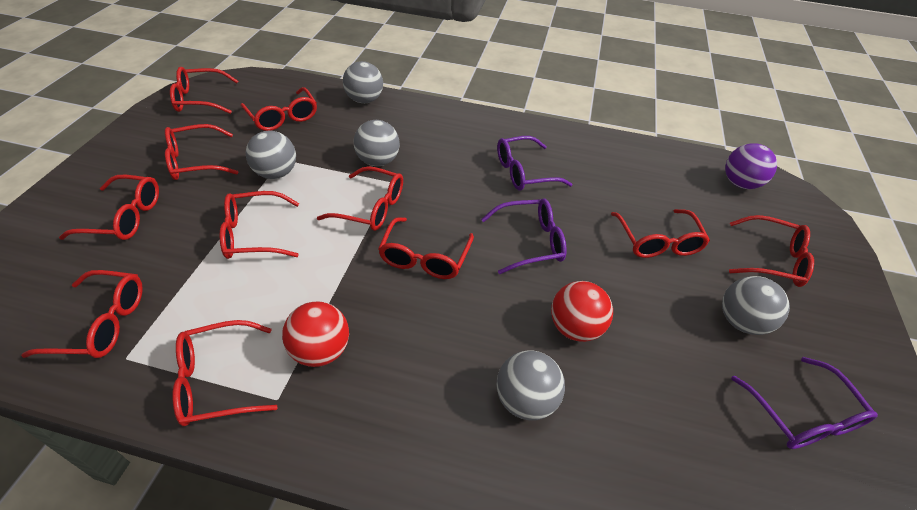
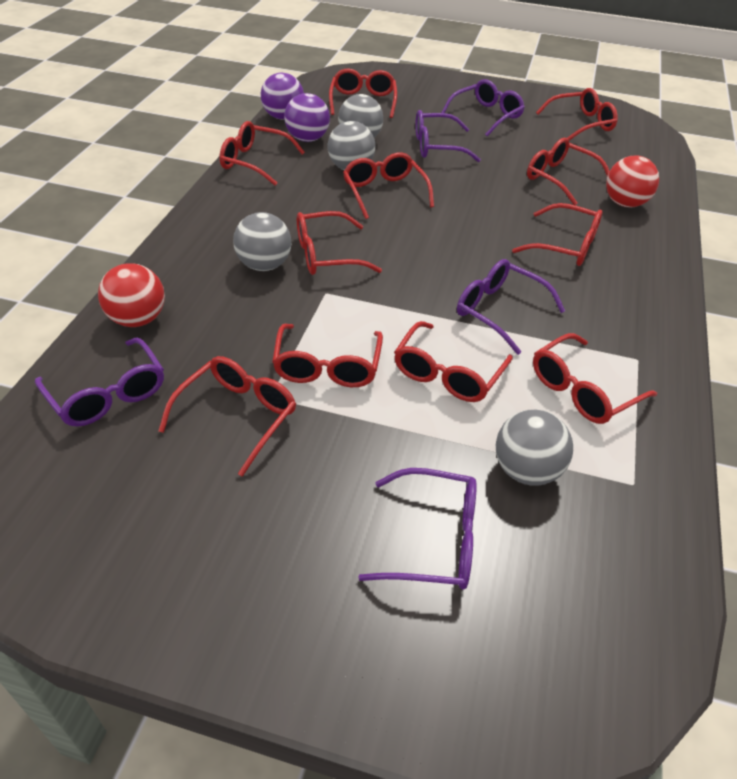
grey ball: [246,131,296,179] [343,61,383,103] [353,120,400,166] [496,350,565,420] [722,276,790,335] = 5 -> [233,212,291,271] [328,121,375,170] [338,94,383,137] [496,410,573,486] = 4
purple ball: [725,143,777,189] = 1 -> [261,73,304,120] [284,93,330,142] = 2
purple glasses: [481,199,567,274] [497,136,573,190] [731,357,878,449] = 3 -> [35,337,164,427] [358,468,477,590] [415,110,481,162] [441,79,525,136] [457,259,565,355] = 5

